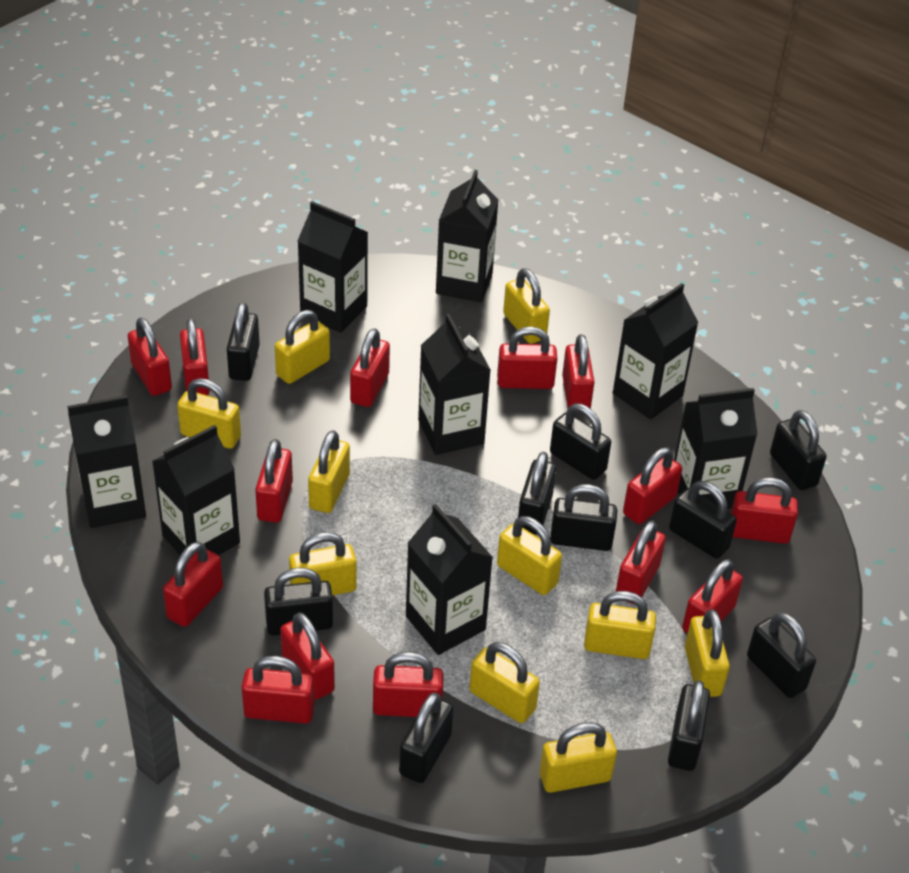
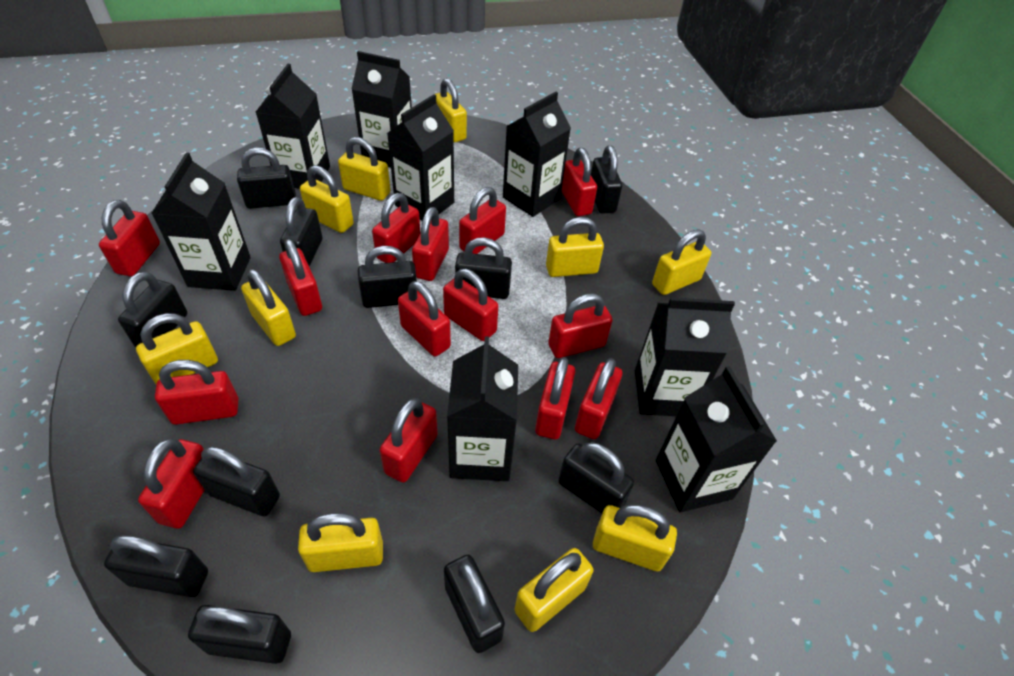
black padlock: [227,302,260,381] [264,568,333,635] [399,692,453,783] [518,452,556,535] [550,404,611,480] [550,484,617,551] [668,680,710,771] [669,481,737,559] [747,612,816,698] [770,410,826,490] = 10 -> [104,535,208,597] [118,272,187,347] [188,605,291,664] [193,446,280,516] [237,148,296,209] [280,197,322,267] [358,246,417,308] [444,555,505,653] [455,237,512,299] [558,442,634,514] [591,145,622,214] = 11

